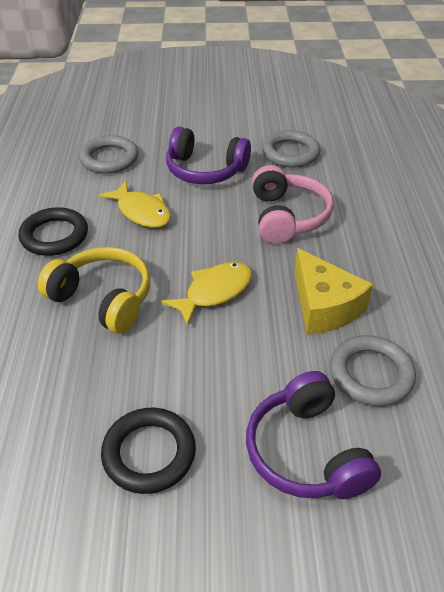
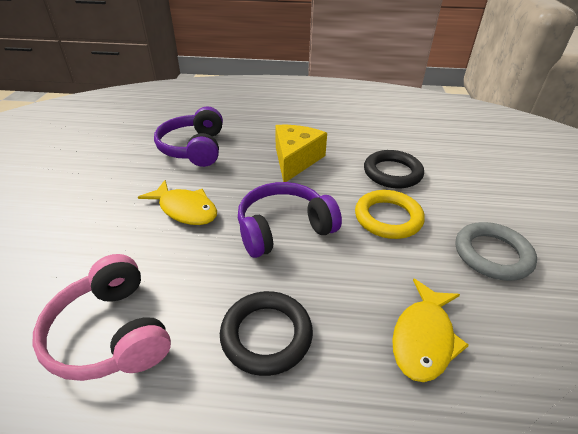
grey ring: [79,135,138,174] [262,130,320,167] [330,335,416,406] = 3 -> [456,222,537,281] = 1
yellow headphones: [38,247,150,333] = 1 -> none = 0
yellow ring: none = 0 -> [355,190,425,239] = 1

